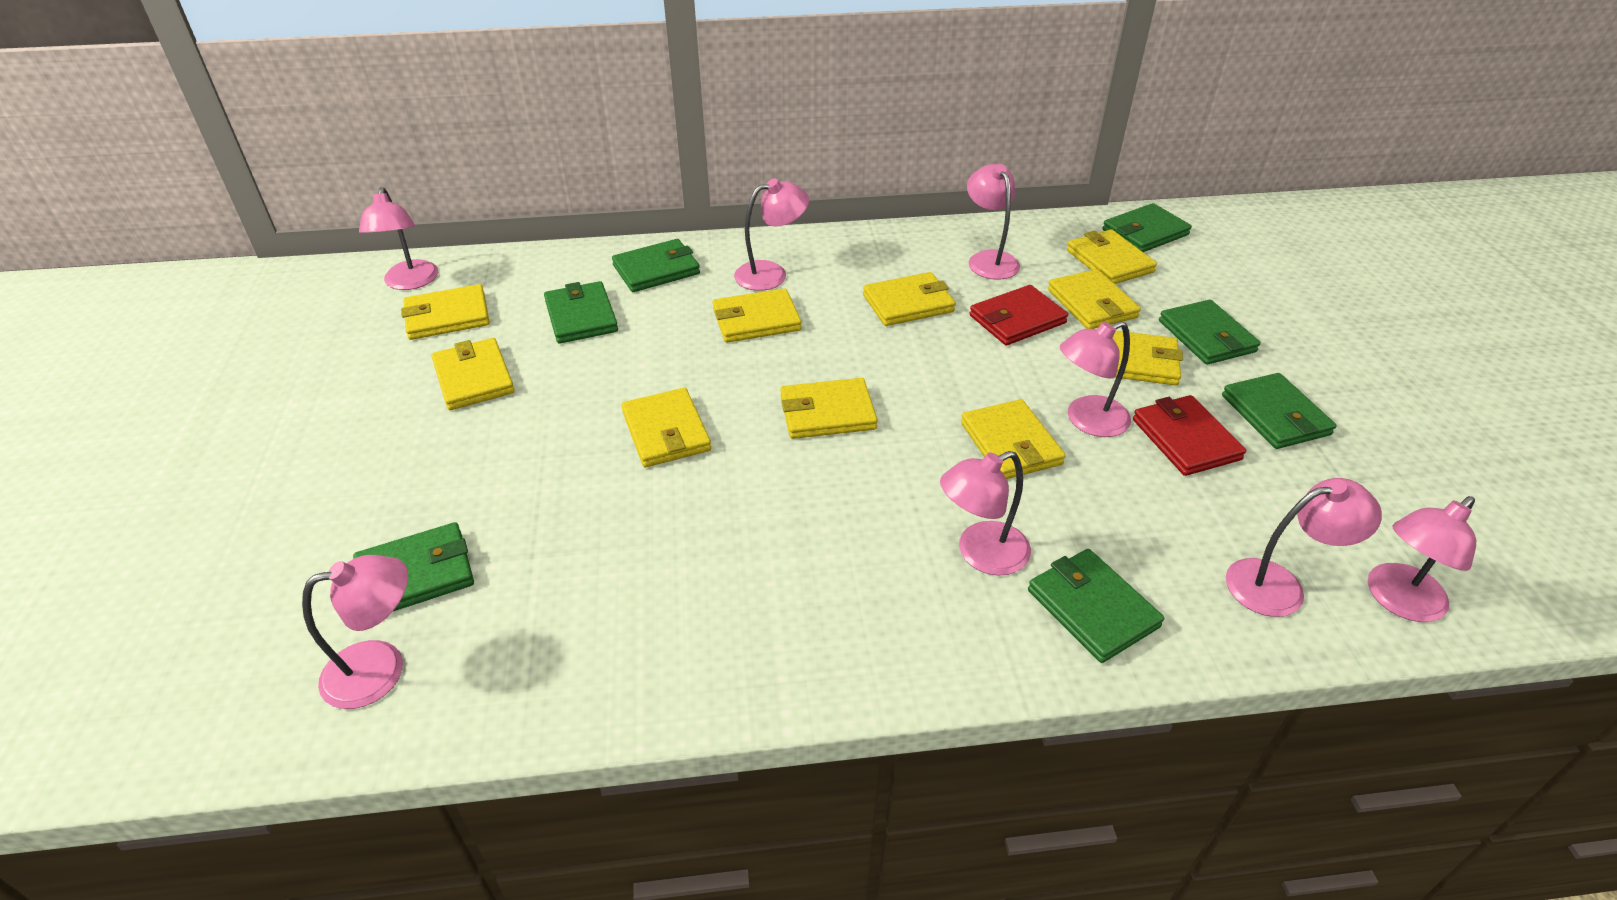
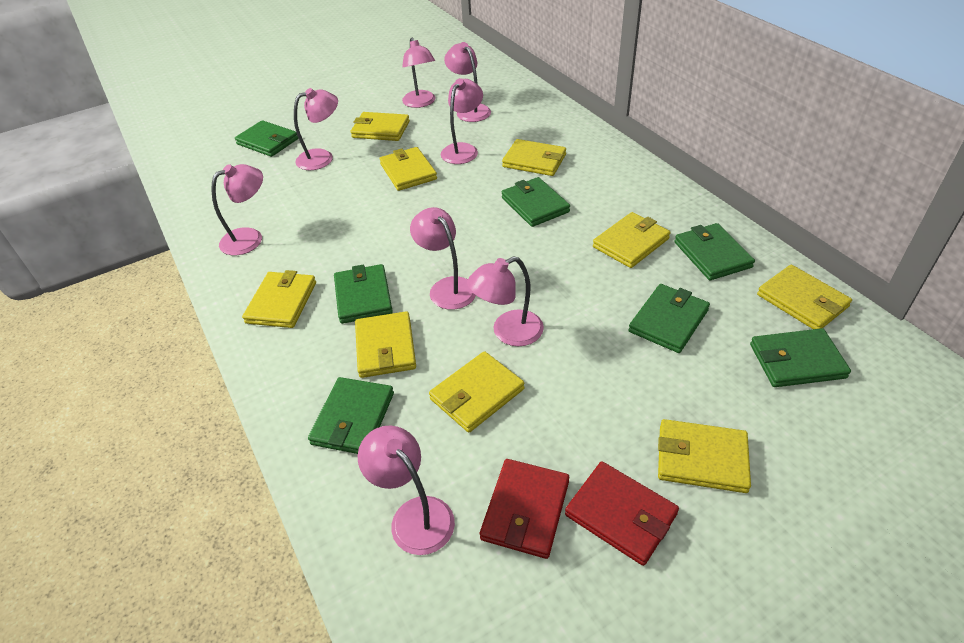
yellow wallet: [401,284,490,340] [431,338,515,410] [621,388,711,467] [713,288,802,343] [780,378,878,439] [863,272,956,326] [961,399,1066,479] [1048,269,1141,329] [1067,229,1157,284] [1096,328,1183,385] = 10 -> [242,270,316,328] [350,112,410,141] [355,311,416,378] [380,147,437,191] [429,351,525,433] [502,139,566,176] [593,212,670,268] [658,419,751,493] [757,265,852,329] = 9

